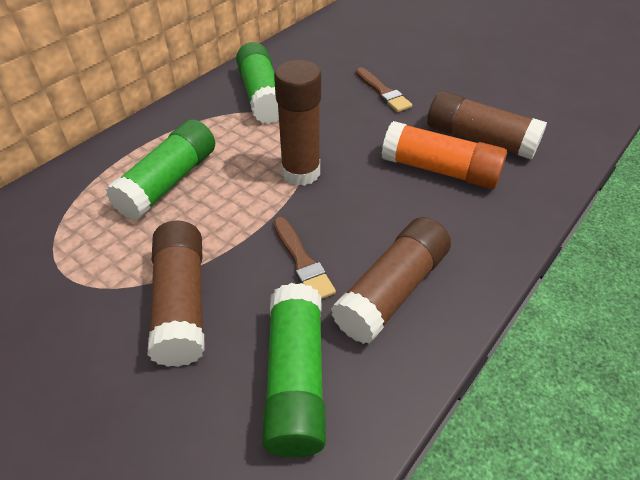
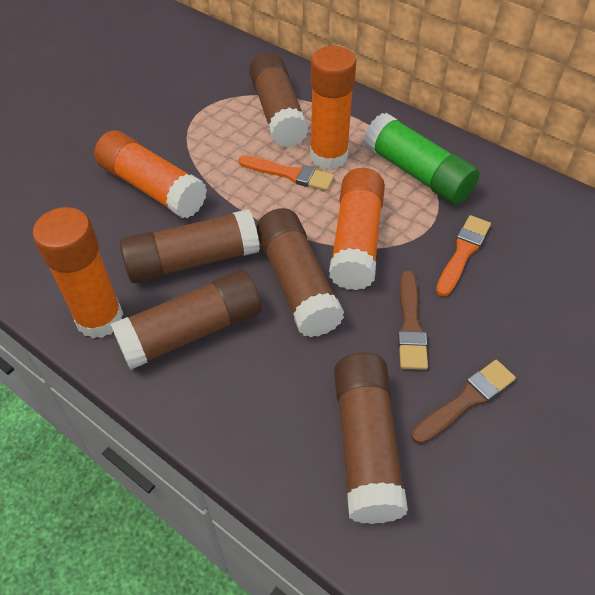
brown glue stick: [147,221,205,367] [274,60,321,186] [331,217,451,344] [427,91,547,160] = 4 -> [110,270,262,370] [120,209,260,283] [249,52,309,148] [256,208,344,337] [334,353,408,524] = 5
green glue stick: [106,119,215,220] [236,42,279,124] [262,283,326,458] = 3 -> [364,113,480,205] = 1
orange brush: none = 0 -> [238,155,334,191] [436,215,491,297] = 2
orange glue stick: [382,121,507,189] = 1 -> [33,207,123,338] [94,130,207,218] [310,46,356,170] [329,168,385,290] = 4

